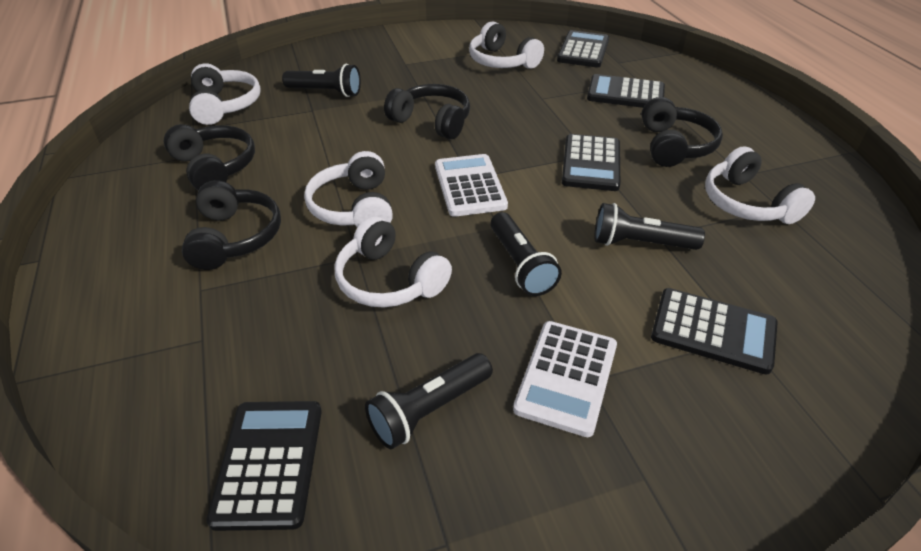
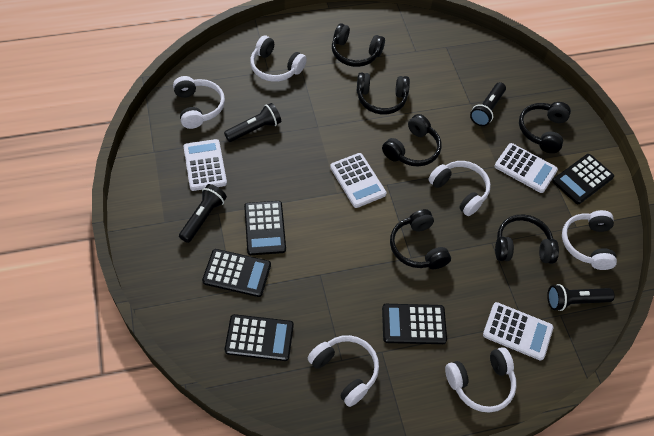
black headphones: [164,124,255,190] [182,180,281,270] [384,84,470,140] [641,97,723,167] = 4 -> [332,23,385,67] [357,72,410,115] [382,114,441,166] [390,209,451,269] [495,214,559,264] [519,102,571,153] = 6
white calculator: [435,154,508,217] [513,321,617,437] = 2 -> [183,139,227,191] [330,153,386,208] [483,302,553,361] [494,143,558,193] = 4
white headphones: [189,63,261,125] [304,151,393,228] [335,216,452,307] [469,21,544,69] [705,146,815,224] = 5 -> [173,76,225,129] [250,35,307,82] [308,335,379,407] [428,161,491,216] [445,347,517,413] [562,210,617,270] = 6

